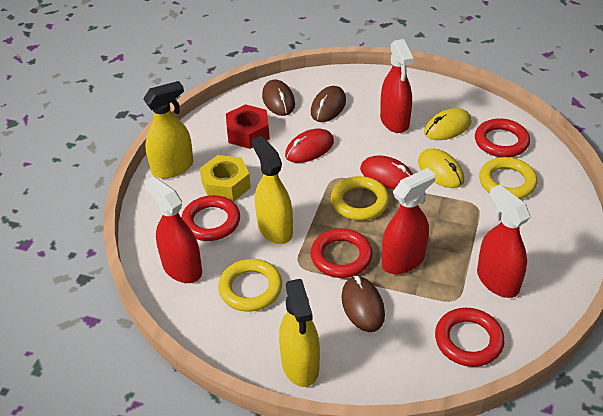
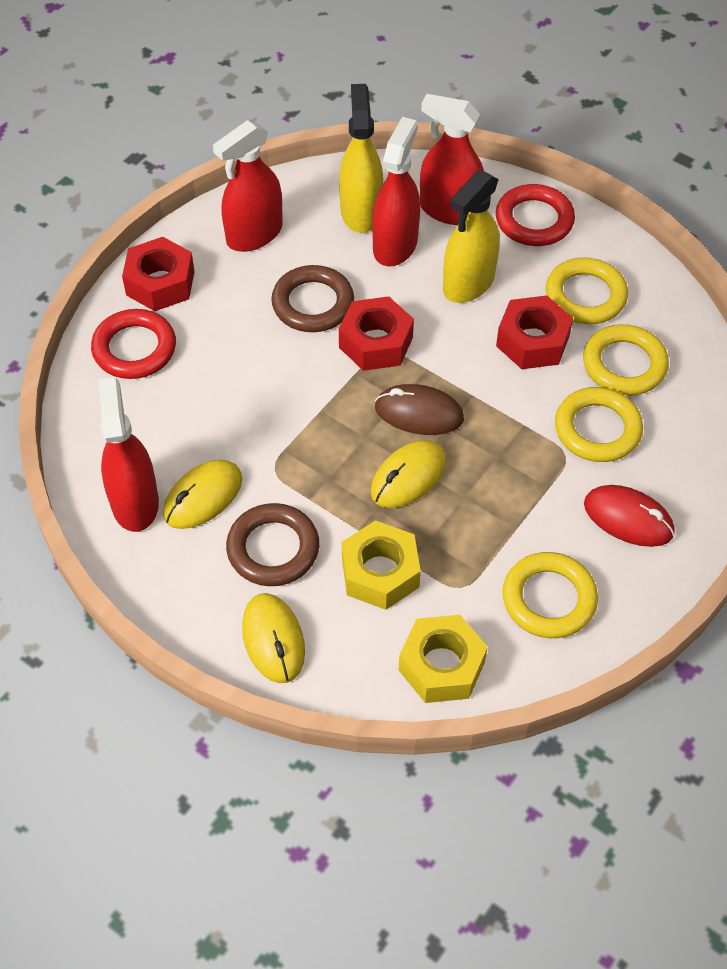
brown mouse: [262,79,295,116] [311,86,346,122] [342,276,385,332] = 3 -> [375,384,464,435] = 1
brown ring: none = 0 -> [226,503,319,586] [271,265,354,332] = 2
red mouse: [285,129,334,163] [360,155,413,189] = 2 -> [584,485,675,547] = 1
red nut: [226,104,270,149] = 1 -> [122,237,195,311] [339,296,414,371] [496,295,573,369] = 3
red ring: [181,195,240,241] [311,228,373,278] [435,308,505,367] [475,118,530,157] = 4 -> [91,309,176,379] [496,184,575,246] = 2
yellow mouse: [418,149,464,188] [424,108,472,140] = 2 -> [163,460,242,529] [242,593,305,683] [371,440,446,508] = 3
yellow nut: [200,155,251,202] = 1 -> [342,520,421,610] [399,615,488,703] = 2
yellow ring: [218,259,282,312] [331,176,389,220] [479,157,538,199] = 3 -> [502,552,598,638] [546,257,628,324] [555,387,643,462] [583,324,669,395] = 4
yellow spray bottle: [143,81,193,178] [252,136,293,244] [279,279,320,387] = 3 -> [339,84,383,233] [443,170,500,303] = 2

